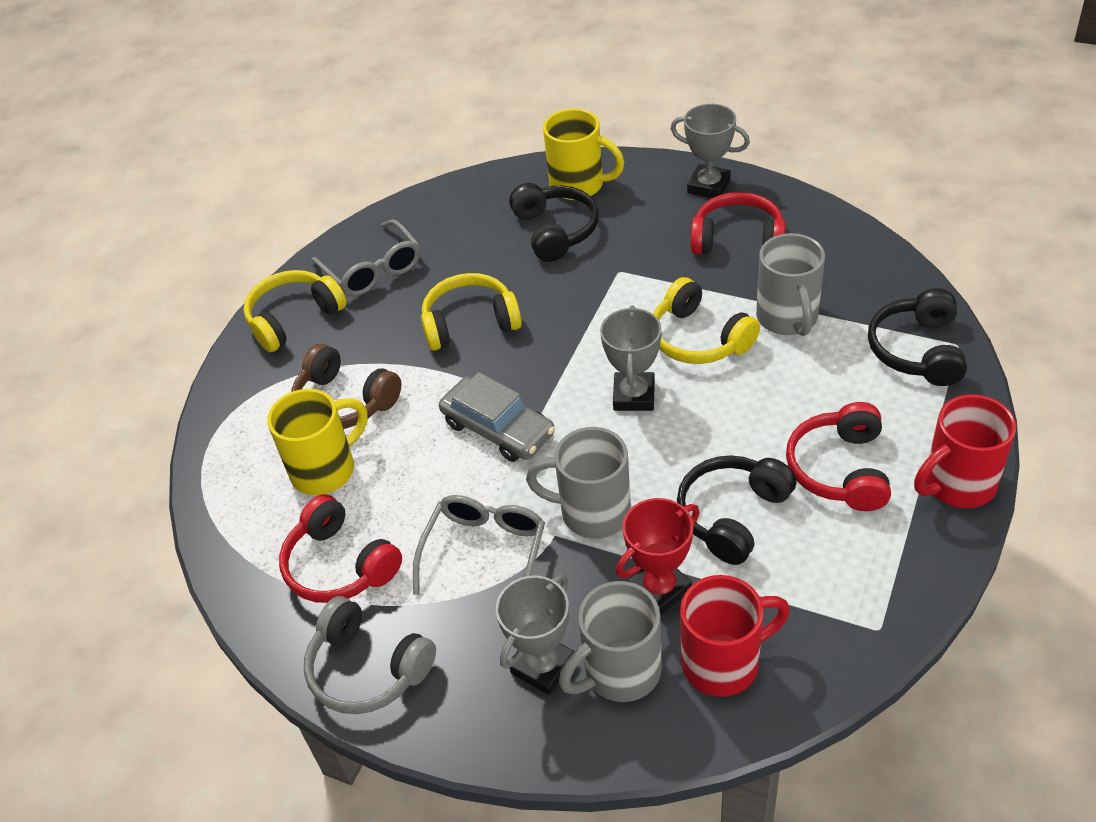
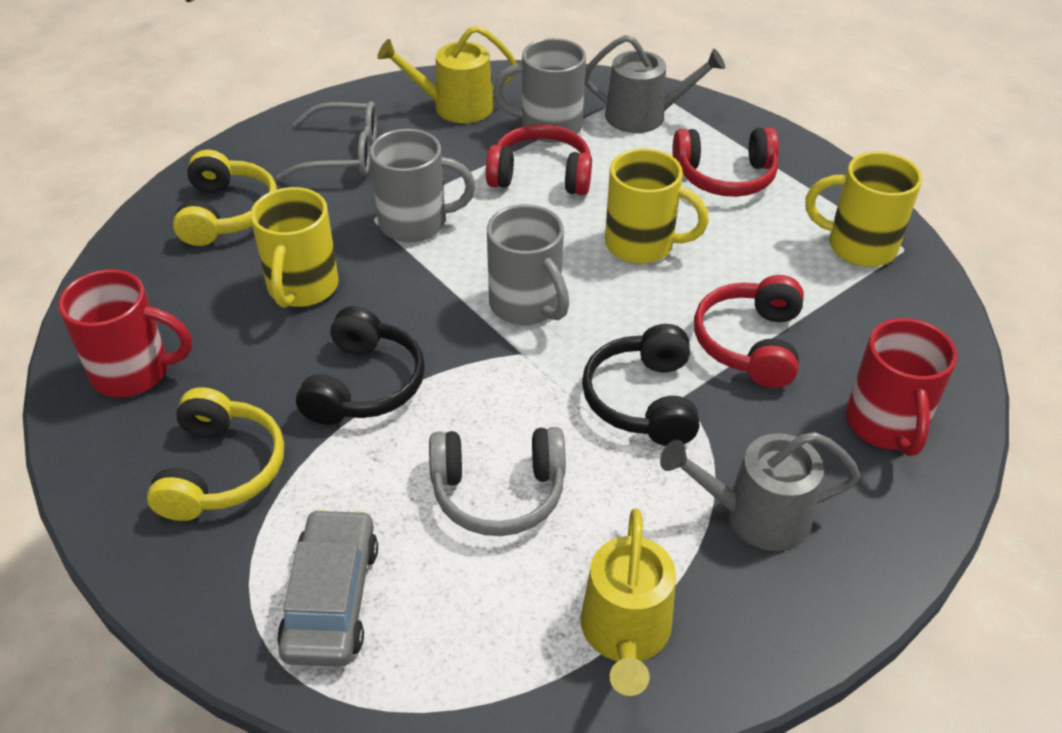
black headphones: [509,183,599,262] [677,455,797,565] [868,288,967,386] = 3 -> [296,306,425,425] [582,324,699,446] = 2
brown headphones: [291,343,401,429] = 1 -> none = 0
grey glasses: [311,219,420,296] [413,495,545,595] = 2 -> [276,101,377,181] = 1
grey trophy: [496,574,574,695] [600,306,662,411] [671,104,750,198] = 3 -> none = 0
grey watering can: none = 0 -> [585,35,725,133] [660,432,860,551] = 2
red trophy: [616,498,700,615] = 1 -> none = 0
yellow headphones: [243,270,347,352] [421,273,522,351] [653,277,760,364] = 3 -> [147,387,284,521] [173,150,277,246] = 2
yellow mug: [267,389,368,495] [543,109,625,200] = 2 -> [250,187,339,308] [605,148,709,264] [805,151,922,267] = 3
yellow watering can: none = 0 -> [377,26,517,123] [581,508,676,696] = 2

